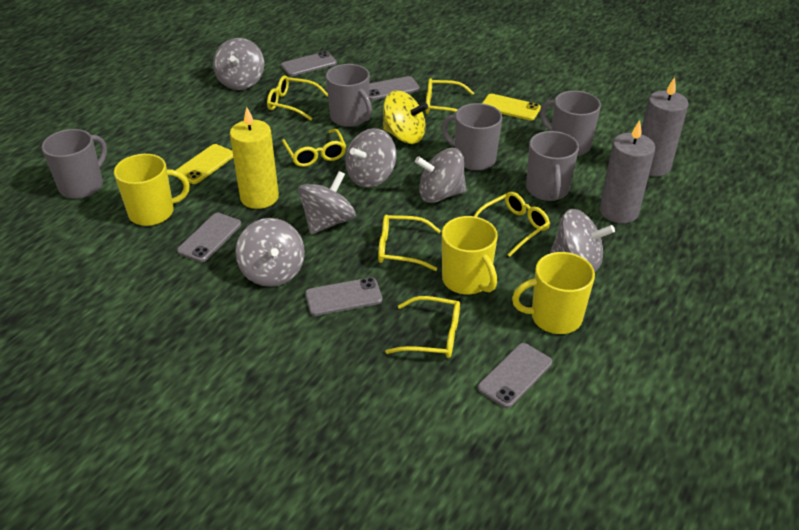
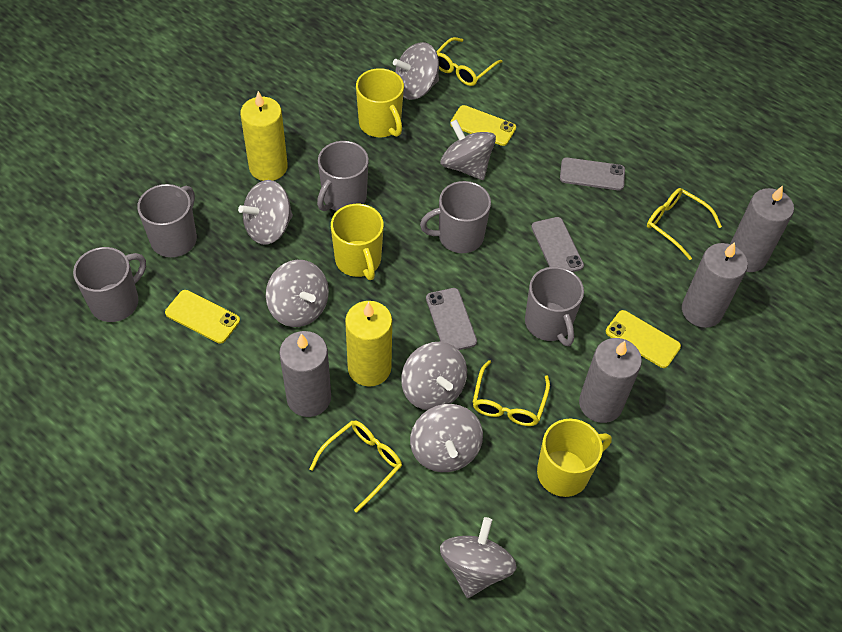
grey candle: [599,120,655,223] [641,77,689,177] = 2 -> [279,331,331,417] [579,338,642,423] [682,242,748,328] [730,186,794,272] = 4
grey phone: [177,213,241,262] [281,51,337,76] [305,277,382,316] [369,76,420,100] [478,343,552,408] = 5 -> [426,288,477,350] [531,217,584,272] [560,157,625,190] = 3
grey spinning top: [213,38,264,90] [235,218,305,287] [298,171,356,234] [345,128,396,188] [415,148,466,203] [550,209,615,272] = 6 -> [238,180,293,245] [266,260,329,327] [393,42,439,100] [401,342,467,410] [410,404,483,472] [440,517,517,598] [441,119,496,180] = 7
yellow candle: [230,107,279,209] = 1 -> [240,91,288,181] [345,301,392,387] = 2
yellow glasses: [267,75,328,121] [282,129,346,167] [378,215,441,271] [385,296,460,358] [425,78,474,114] [474,192,550,257] = 6 -> [309,420,402,513] [436,37,502,86] [473,360,550,426] [647,188,722,260] = 4
yellow phone: [175,144,233,184] [482,94,541,120] = 2 -> [165,290,240,344] [450,105,516,146] [606,310,681,368] = 3
yellow spinning top: [383,91,428,144] = 1 -> none = 0

